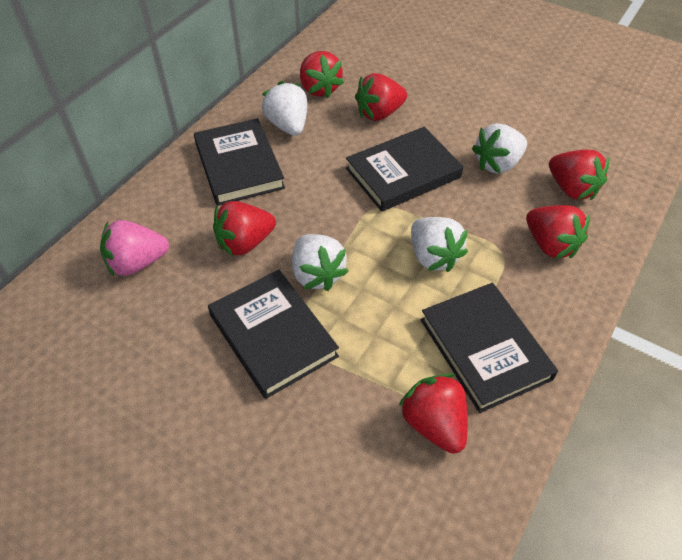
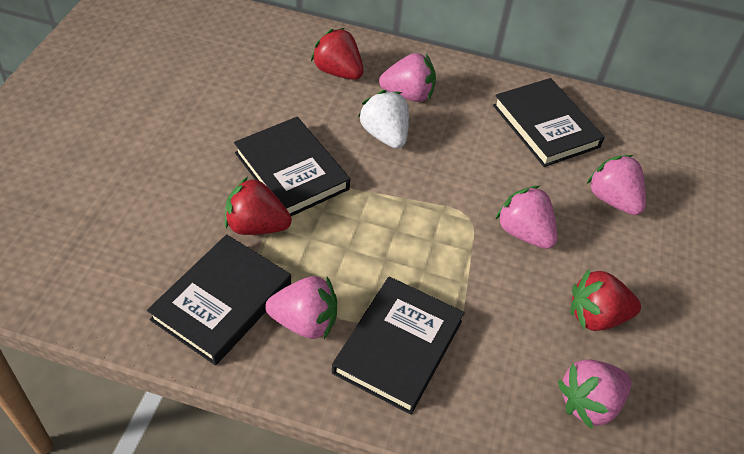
pink strawberry: [100,220,169,276] = 1 -> [265,276,337,339] [379,53,436,102] [496,186,557,249] [558,359,631,429] [587,155,646,215] = 5
red strawberry: [213,201,276,257] [300,51,344,98] [355,73,407,121] [399,374,468,454] [526,205,590,259] [549,150,609,200] = 6 -> [225,177,292,235] [311,28,363,80] [570,269,641,331] = 3
white strawberry: [262,81,307,136] [292,234,349,291] [411,217,468,272] [472,123,527,174] = 4 -> [358,90,409,149] = 1

